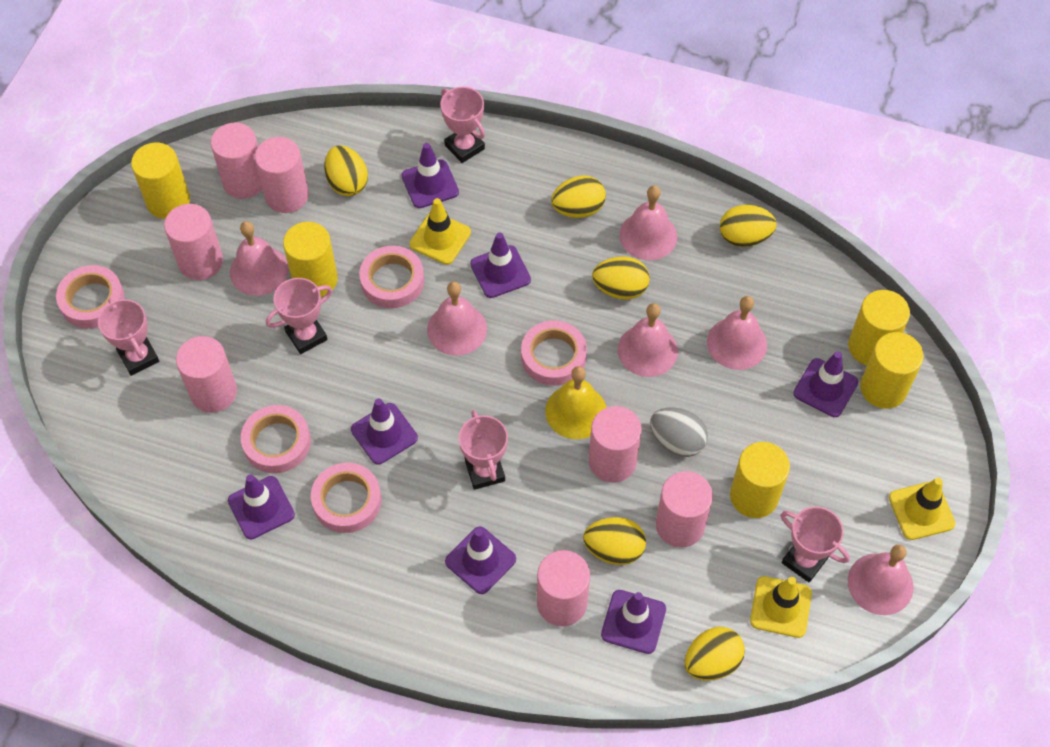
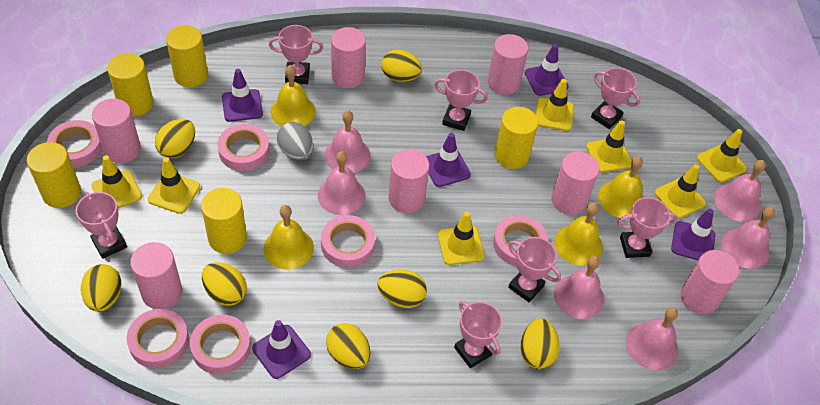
pink tape: [56,265,125,329] [241,405,311,473] [311,463,381,533] [359,246,424,308] [521,320,587,386] = 5 -> [47,120,102,168] [127,309,189,368] [190,315,251,374] [217,124,269,171] [321,215,375,268] [493,215,548,266] = 6
pink trophy: [98,298,159,376] [266,278,332,354] [440,87,485,163] [459,410,508,490] [781,506,850,582] = 5 -> [76,192,127,259] [269,25,323,84] [434,70,488,131] [454,301,502,368] [508,237,561,302] [591,68,640,129] [617,197,677,258] = 7
purple traffic cone: [228,474,295,539] [351,399,418,465] [401,143,459,208] [445,527,516,594] [470,233,531,298] [601,590,666,654] [793,351,858,417] = 7 -> [222,69,263,122] [252,320,311,379] [426,133,471,187] [525,44,569,96] [671,209,715,260] = 5
yellow bell: [545,366,606,439] = 1 -> [263,205,314,269] [271,65,316,126] [555,203,603,266] [598,156,644,218] = 4
yellow egg: [324,145,368,196] [551,176,606,218] [583,517,646,565] [592,257,650,300] [685,627,745,681] [720,205,777,247] = 6 -> [81,264,122,312] [155,119,195,158] [202,262,247,306] [326,323,371,369] [377,270,427,308] [381,50,422,82] [520,318,559,369] = 7
yellow traffic cone: [409,198,471,265] [750,576,812,638] [889,478,956,540] = 3 -> [91,155,142,209] [148,157,200,214] [438,212,485,265] [536,79,574,131] [586,120,632,173] [655,164,706,219] [697,129,747,183] = 7

